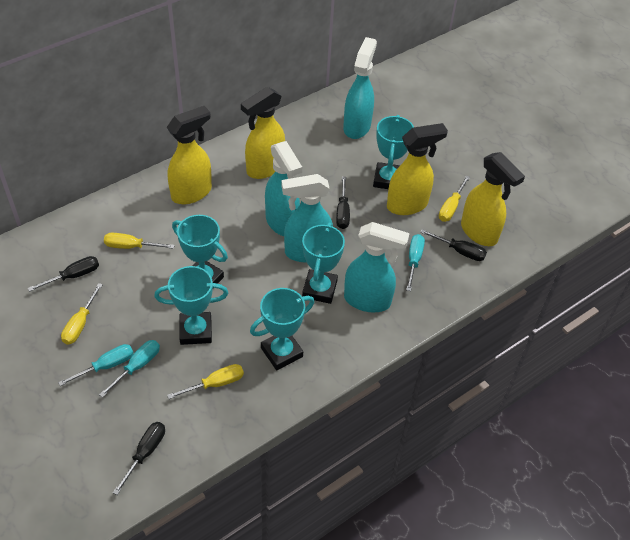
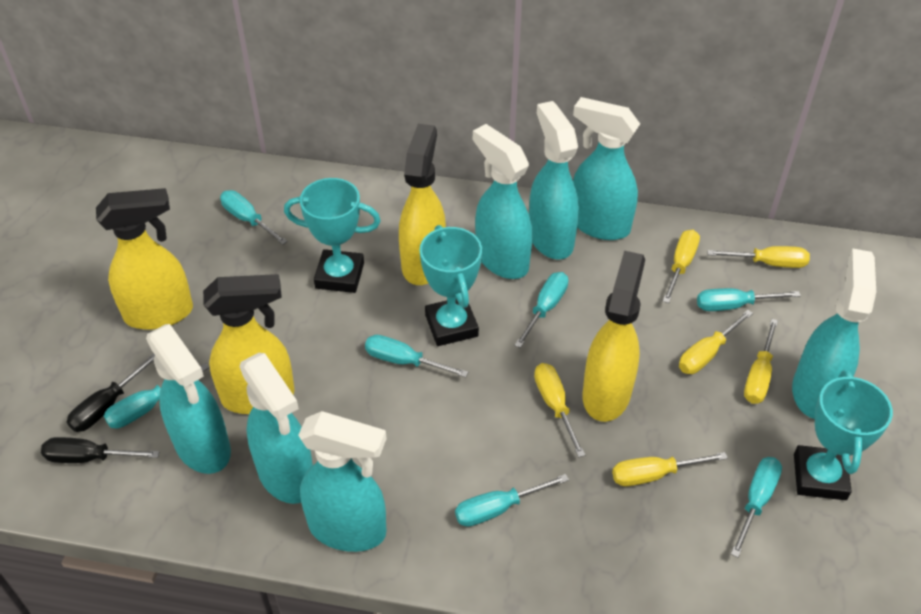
black screwdriver: [27,256,99,292] [113,422,165,495] [336,176,350,229] [420,229,487,261] = 4 -> [41,437,160,463] [67,354,155,432] = 2
turquoise screwdriver: [58,344,134,386] [99,340,160,398] [406,234,425,291] = 3 -> [104,363,209,428] [220,190,288,245] [365,335,468,377] [455,474,569,527] [515,272,569,348] [697,288,801,311] [731,457,782,557] = 7
turquoise spray bottle: [265,141,302,236] [281,174,333,262] [343,37,377,139] [344,222,410,312] = 4 -> [146,324,231,474] [240,353,313,504] [298,411,387,552] [473,124,533,279] [529,101,579,260] [573,97,640,240] [792,248,876,419] = 7
turquoise trophy: [154,266,228,345] [172,215,228,284] [250,288,314,370] [302,223,345,304] [373,115,414,189] = 5 -> [284,178,381,293] [420,225,482,346] [794,371,893,500] = 3
yellow screwdriver: [61,283,103,344] [104,233,175,249] [167,364,244,399] [439,176,470,222] = 4 -> [534,363,585,457] [612,452,728,486] [663,230,700,303] [679,310,753,374] [707,246,810,268] [744,319,778,404] = 6

